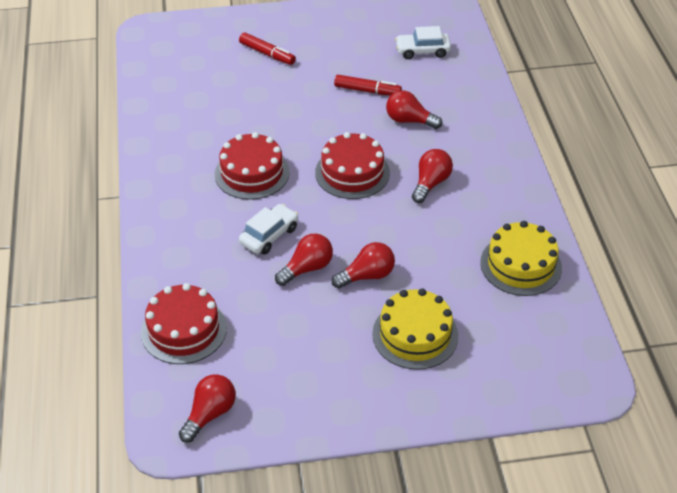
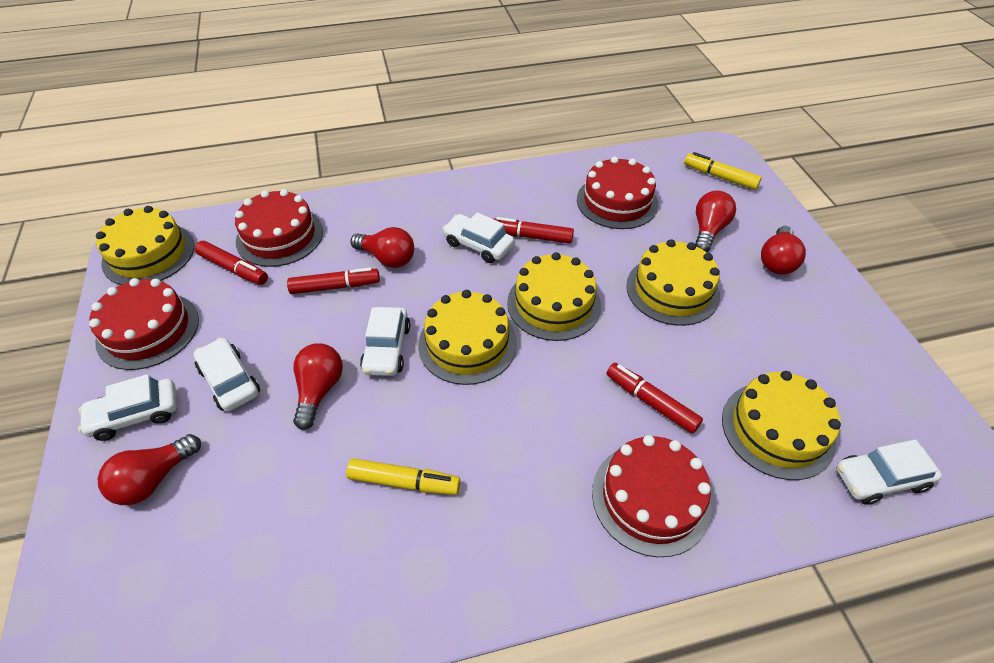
red cake: [141,283,227,364] [215,132,290,200] [315,132,390,199] = 3 -> [89,278,199,370] [235,189,323,267] [577,157,658,229] [592,435,712,557] = 4
red marker: [239,32,296,65] [334,75,402,96] = 2 -> [195,241,268,285] [287,268,380,294] [493,217,574,244] [607,363,703,434] = 4
white car: [239,204,298,255] [395,26,451,59] = 2 -> [78,374,177,441] [194,337,260,411] [360,307,410,376] [442,213,514,263] [836,440,942,505] = 5
yellow cake: [372,289,458,370] [480,221,562,296] = 2 -> [96,206,195,285] [418,290,517,385] [507,252,601,341] [626,239,720,326] [722,371,841,480] = 5
yellow marker: none = 0 -> [346,458,461,495] [684,152,762,190] = 2

